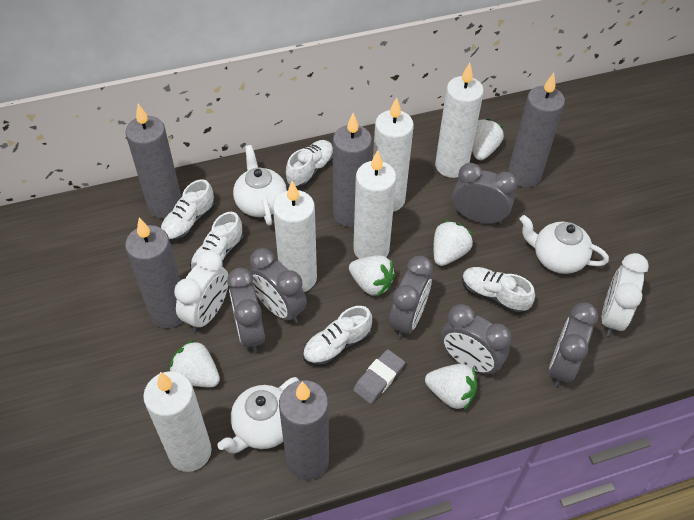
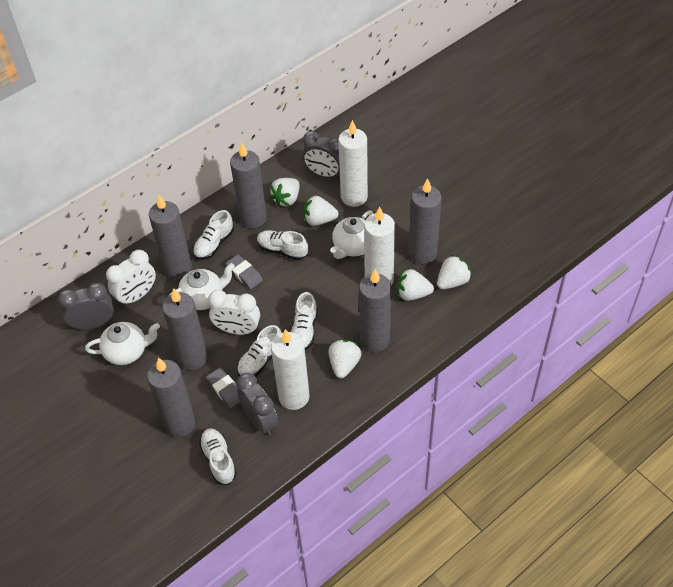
grey candle: [125,104,181,219] [125,218,183,328] [279,380,329,480] [333,113,372,227] [508,73,565,187] = 5 -> [147,358,195,437] [149,195,192,279] [162,288,207,370] [230,143,267,228] [359,269,391,352] [409,178,442,264] = 6
grey clock: [227,268,265,353] [250,248,307,324] [389,256,433,339] [441,304,511,375] [453,163,517,225] [549,303,598,387] = 6 -> [58,283,114,330] [237,373,278,436] [302,131,340,179] = 3
grey eraser: [353,349,405,404] = 1 -> [206,367,240,408] [226,254,263,289] = 2
white candle: [143,371,212,472] [273,181,317,292] [353,150,396,259] [373,97,414,212] [435,63,484,178] = 5 -> [271,329,309,410] [338,120,368,207] [364,206,395,286] = 3

